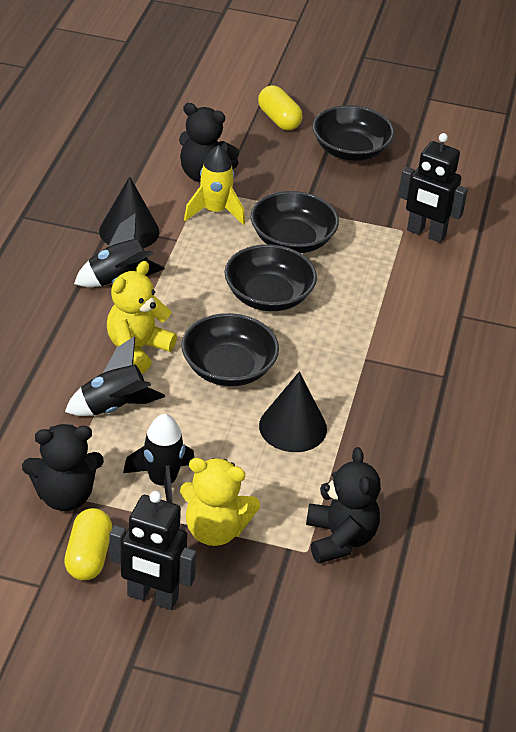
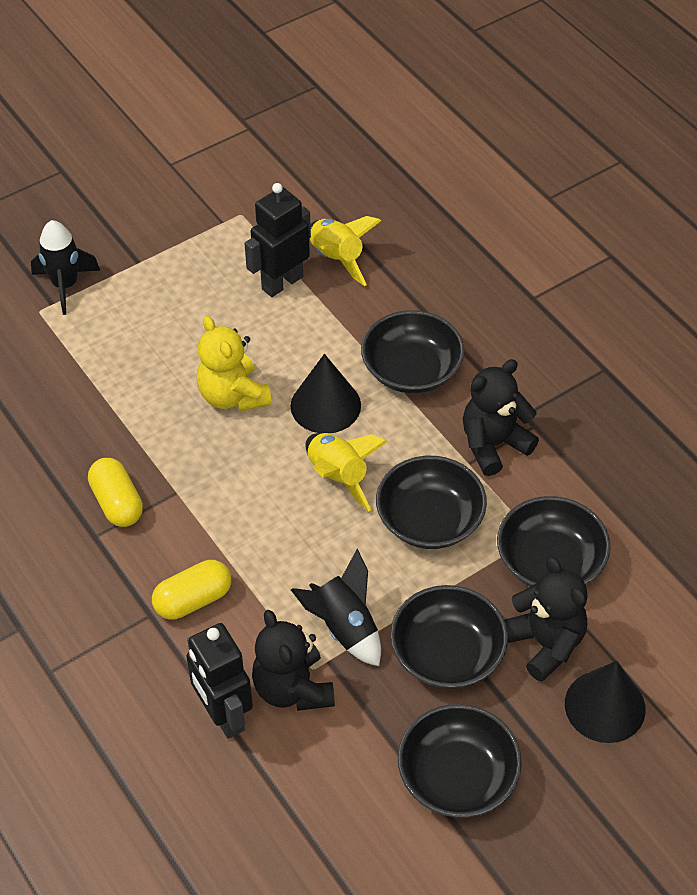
black bowl: [181,313,279,386] [224,244,317,311] [251,191,339,253] [313,105,394,161] = 4 -> [361,310,464,393] [376,456,487,549] [390,585,508,689] [398,704,522,818] [497,496,611,587] = 5
black rocket: [65,336,165,416] [74,213,165,287] [123,414,194,503] = 3 -> [31,220,100,315] [291,549,381,666] = 2
yellow rocket: [184,145,245,225] = 1 -> [305,433,387,512] [309,216,381,286] = 2
yellow teddy bear: [107,261,177,373] [180,458,260,546] = 2 -> [197,316,272,411] = 1

